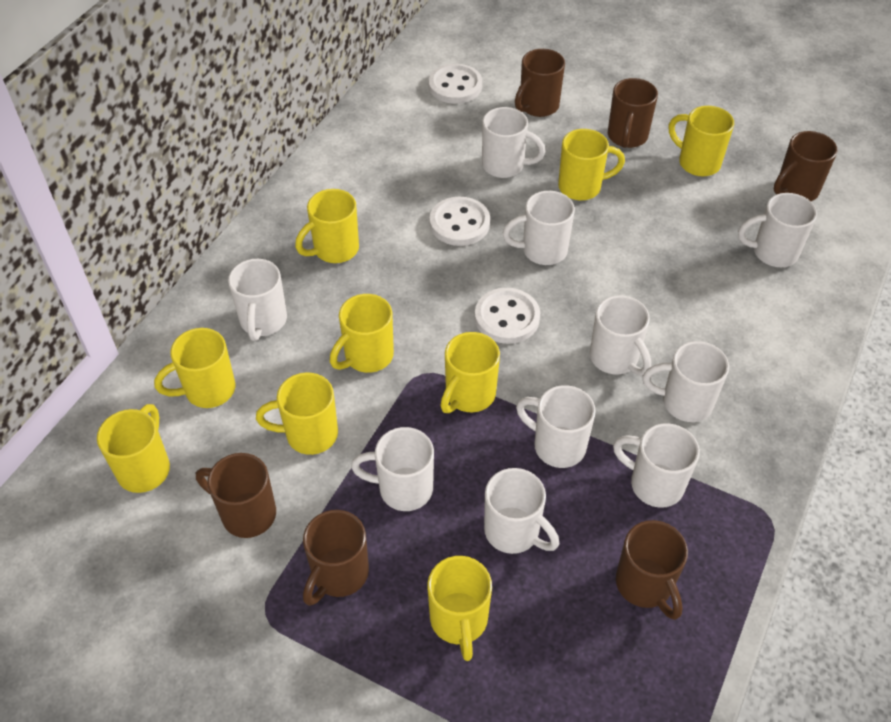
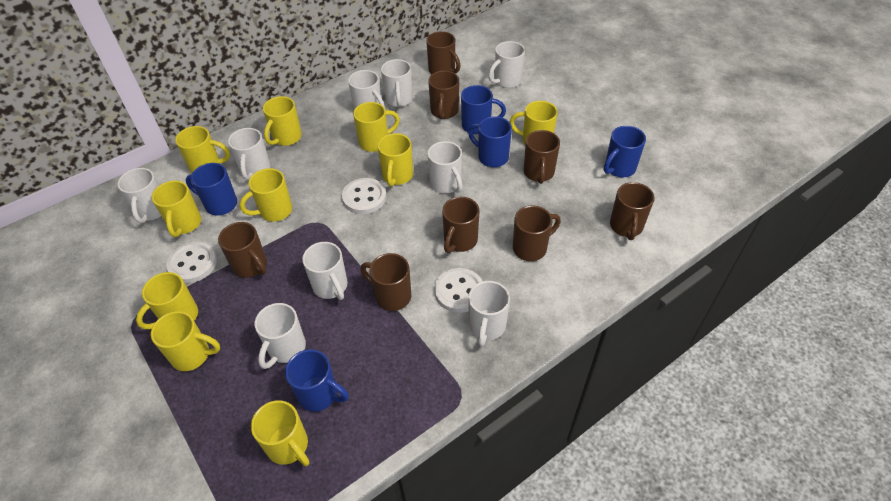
blue mug: none = 0 -> [185,163,237,216] [285,349,349,412] [461,85,506,134] [468,116,512,167] [604,126,646,177] = 5
brown mug: [196,453,276,538] [303,510,369,606] [515,49,565,117] [608,78,658,148] [616,520,688,620] [774,131,838,201] = 6 -> [218,222,267,278] [360,253,411,311] [426,31,461,74] [428,71,459,119] [442,197,480,253] [513,206,561,261] [524,130,560,184] [610,182,655,240] = 8
white mug: [228,259,287,341] [351,427,434,511] [482,107,546,178] [484,468,559,554] [503,191,575,265] [516,385,596,468] [590,296,651,376] [613,423,700,508] [643,341,729,422] [738,193,817,267] = 10 -> [117,168,161,223] [228,128,270,180] [255,303,306,369] [302,242,348,300] [348,70,385,110] [381,59,413,107] [428,141,463,193] [468,281,510,347] [488,41,525,88] = 9
yellow mug: [97,404,170,493] [154,328,235,408] [256,373,338,455] [295,189,359,263] [330,294,394,373] [427,556,492,661] [440,332,500,413] [558,129,625,200] [669,106,734,176] = 9 -> [136,272,198,329] [151,311,220,371] [152,181,201,237] [175,126,230,173] [240,168,292,222] [251,400,310,466] [263,96,302,146] [353,102,400,152] [377,133,413,187] [510,101,558,145] = 10

